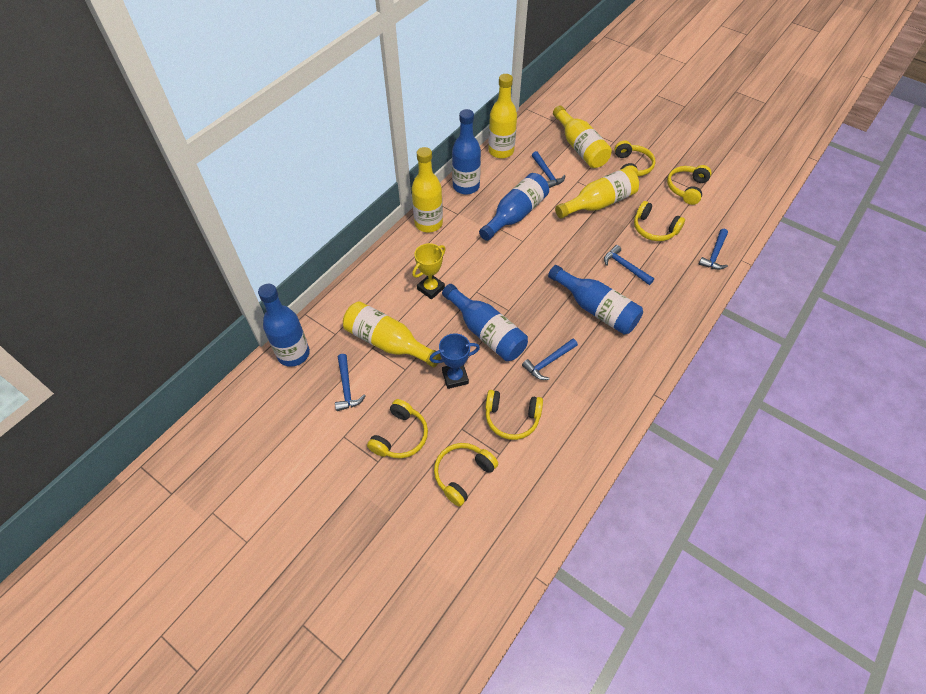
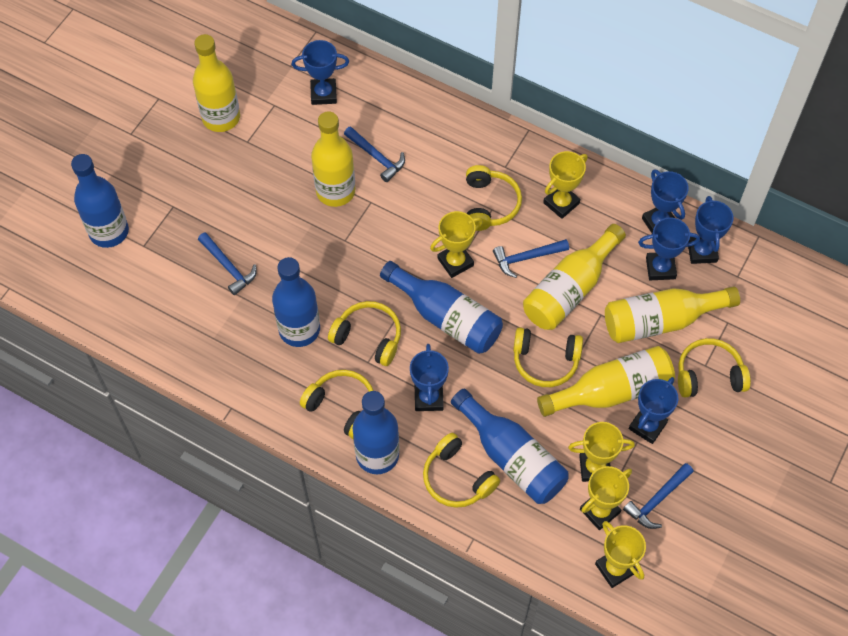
blue hammer: [335,354,366,411] [522,338,578,380] [532,151,565,188] [604,245,654,285] [699,229,728,270] = 5 -> [198,232,257,295] [344,126,405,182] [493,239,569,278] [623,463,694,529] = 4
blue trophy: [430,333,480,389] = 1 -> [291,40,349,105] [410,344,449,411] [629,377,678,444] [638,217,700,280] [642,169,689,233] [688,196,734,264] = 6
yellow trophy: [412,243,446,299] = 1 -> [430,211,483,278] [543,151,588,219] [568,422,635,482] [580,466,632,530] [595,521,646,588] = 5

